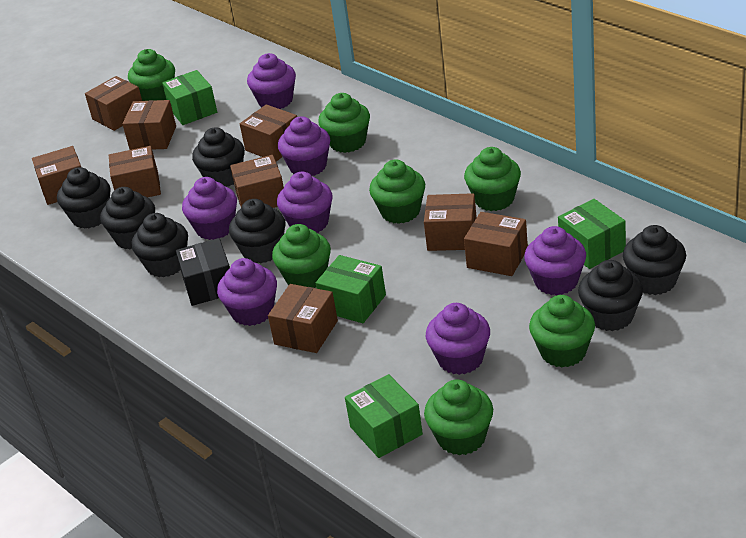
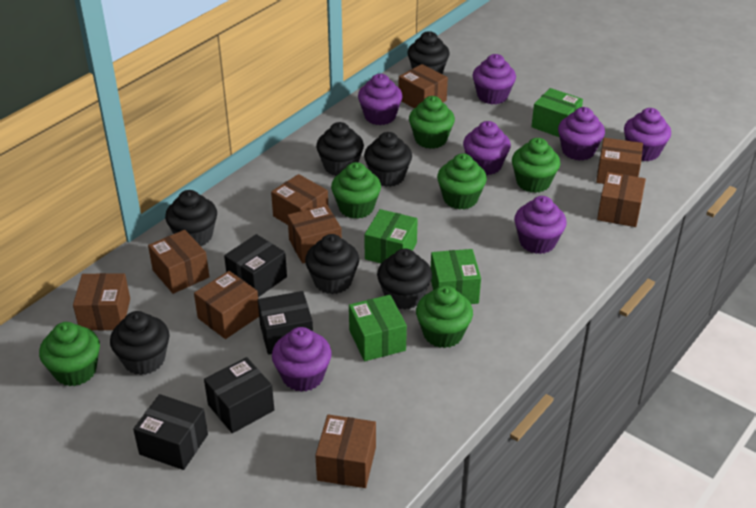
black box: [176,238,230,306] = 1 -> [133,394,208,470] [204,357,274,433] [224,234,287,297] [258,291,313,355] = 4
green cupcake: [128,49,175,101] [272,224,331,288] [318,93,370,153] [369,160,425,224] [424,380,493,455] [464,147,521,211] [529,295,595,367] = 7 -> [39,322,100,386] [331,162,381,219] [409,96,455,149] [416,285,473,348] [437,153,487,210] [512,138,560,193] = 6

